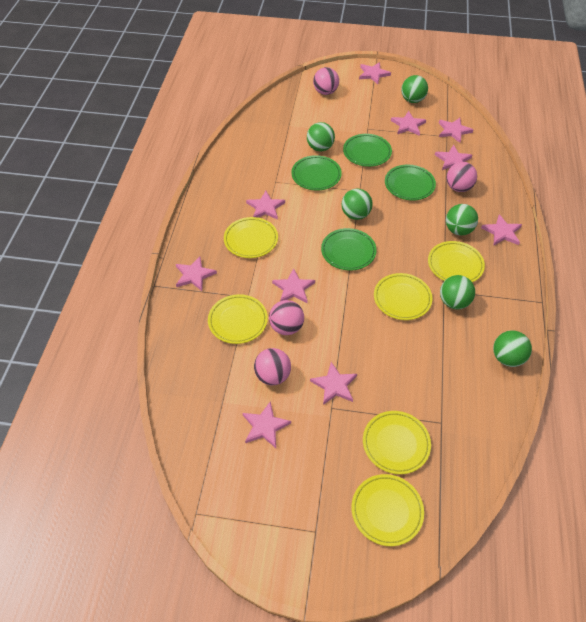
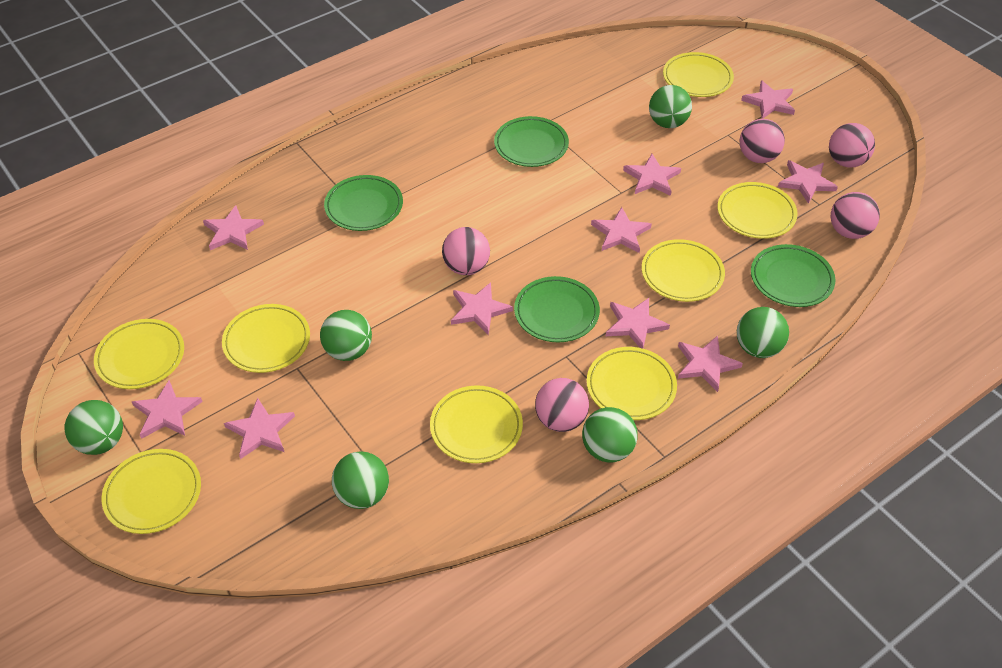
pink ball: [254,348,291,385] [269,300,304,335] [313,67,339,95] [446,162,477,192] = 4 -> [442,227,490,275] [535,378,589,432] [740,119,785,163] [829,123,875,168] [831,192,880,239] = 5
yellow plate: [208,294,268,344] [224,217,278,258] [351,474,424,546] [363,411,431,474] [374,273,432,320] [428,241,485,282] = 6 -> [94,319,184,389] [102,449,201,534] [222,304,310,373] [430,385,523,463] [587,347,677,420] [642,239,725,302] [663,52,734,97] [717,182,798,239] = 8

